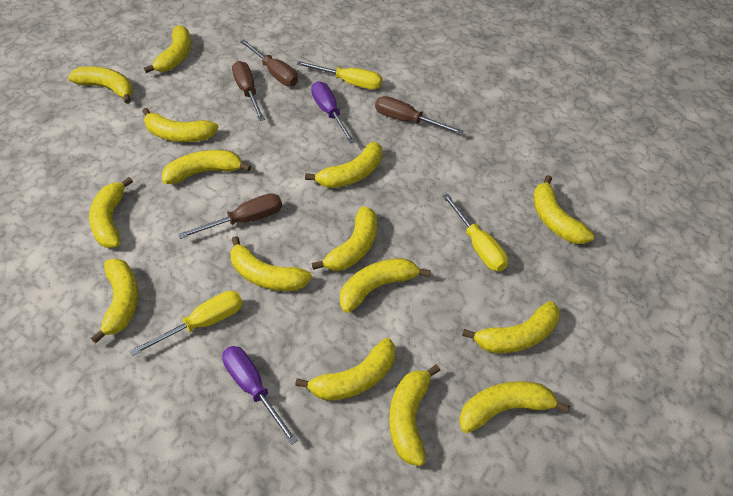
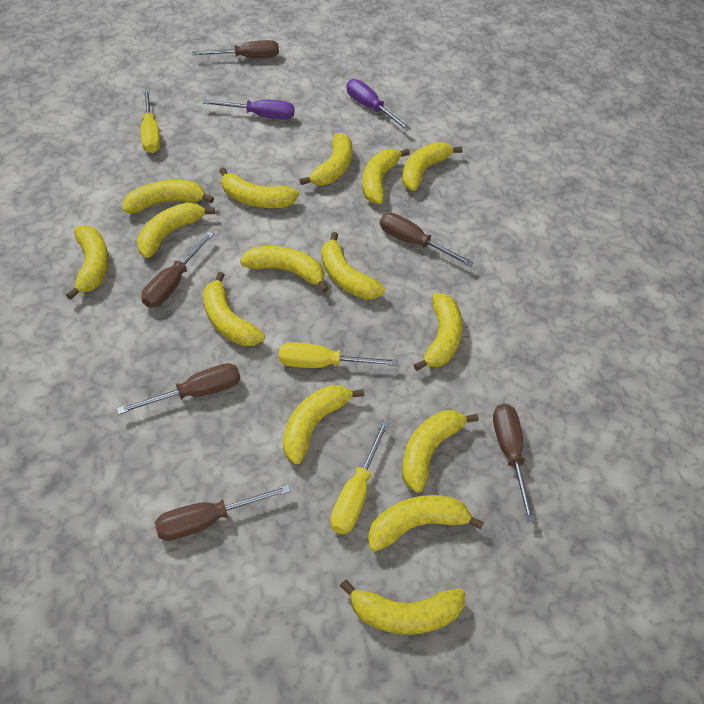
brown screwdriver: [178,193,282,239] [232,61,265,121] [240,40,298,86] [375,96,464,135] = 4 -> [117,363,240,415] [141,231,214,308] [155,485,291,541] [192,40,279,58] [380,213,474,267] [493,404,535,522] = 6

